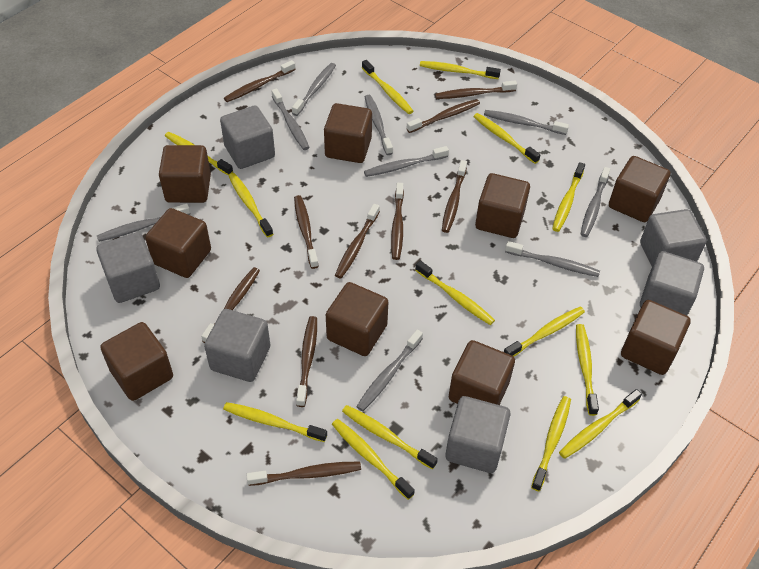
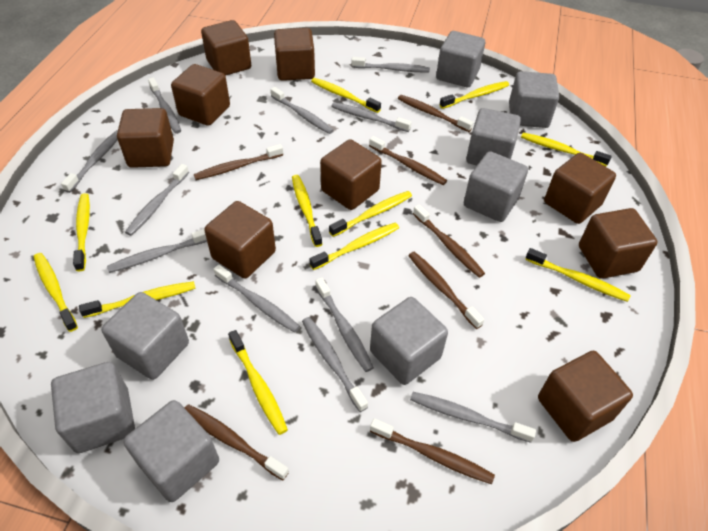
brown toothbrush: [201,267,260,343] [224,60,296,102] [246,461,361,486] [294,195,319,269] [296,316,317,407] [335,204,380,278] [391,183,404,260] [406,99,480,133] [435,81,517,99] [442,160,467,233] = 10 -> [184,404,289,480] [194,144,283,180] [369,136,447,185] [370,418,495,484] [398,95,474,132] [408,252,484,329] [413,205,485,278] = 7
grey cube: [96,232,160,303] [204,309,270,382] [220,106,275,169] [445,396,511,473] [640,209,707,266] [640,251,704,316] = 6 -> [51,362,135,453] [101,292,189,380] [123,400,219,502] [370,297,448,385] [436,31,485,87] [464,151,528,222] [466,108,521,165] [509,71,559,128] = 8
grey toothbrush: [97,204,190,242] [271,88,310,150] [292,63,336,116] [356,330,423,411] [364,146,449,177] [365,95,393,155] [484,110,569,135] [505,241,600,277] [581,167,610,237] = 9 -> [61,130,118,193] [107,229,207,273] [125,164,189,236] [148,78,181,134] [214,265,300,333] [270,87,334,134] [302,317,368,412] [315,278,374,372] [331,102,412,132] [351,57,430,72] [410,392,536,443] = 11
yellow toothbrush: [165,132,233,176] [223,402,327,442] [229,173,273,237] [332,419,415,500] [342,405,438,470] [362,60,414,114] [415,261,495,325] [420,61,501,79] [473,113,540,164] [504,307,585,357] [531,396,571,491] [552,162,585,232] [559,389,642,459] [576,324,599,416] = 14 -> [34,253,78,332] [73,193,90,271] [79,281,196,318] [228,330,288,435] [292,175,322,247] [309,223,399,270] [311,78,381,113] [329,191,412,237] [439,81,509,109] [521,133,612,167] [525,248,631,302] = 11

